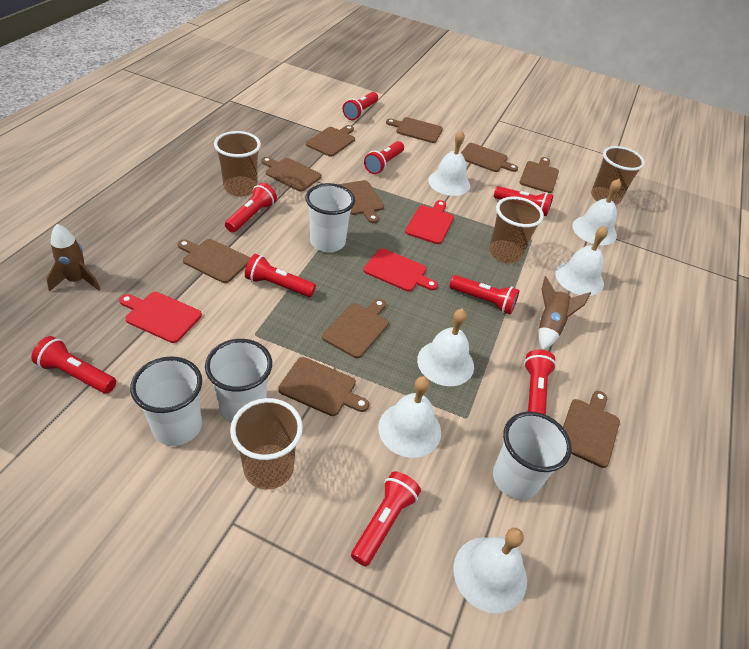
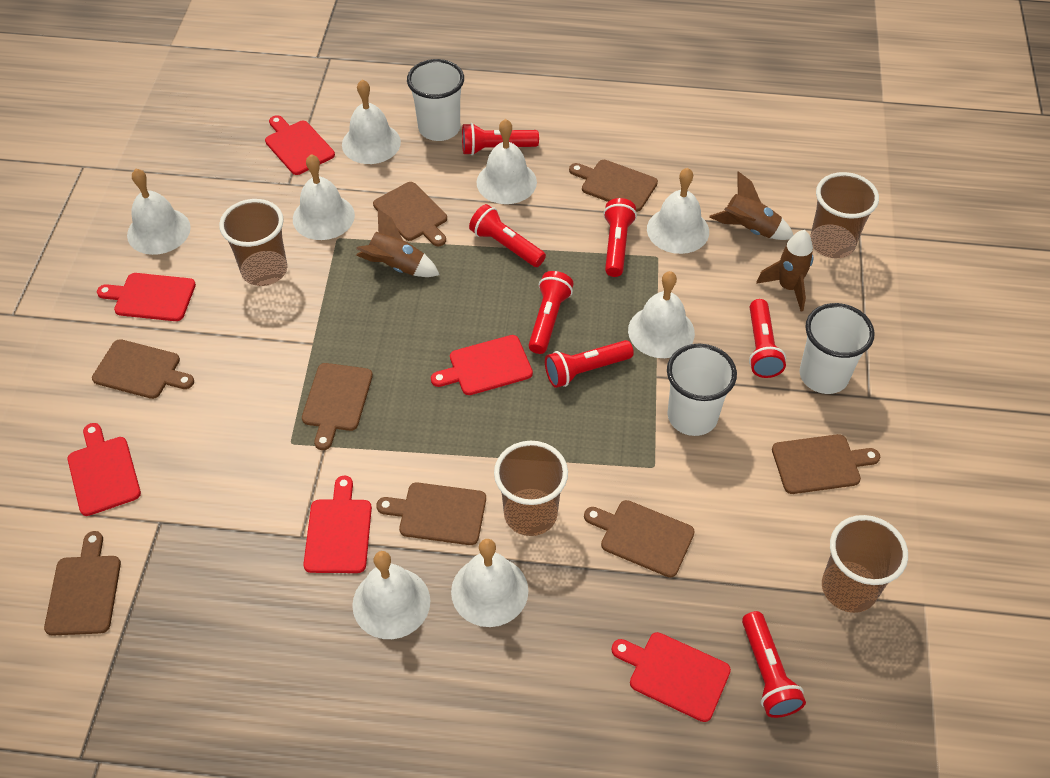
brown cutting board: [178,239,250,283] [261,157,322,191] [278,357,369,416] [306,125,355,157] [322,299,389,358] [338,180,384,223] [386,117,443,143] [461,143,518,172] [519,157,559,193] [563,391,620,468] = 10 -> [44,531,121,636] [92,339,194,399] [302,363,373,450] [373,182,447,246] [376,482,486,545] [569,160,658,212] [584,500,695,578] [772,434,880,494] = 8
brown rocket: [46,224,101,292] [538,276,591,350] = 2 -> [356,209,440,277] [709,171,793,240] [756,230,814,311] = 3
red cutting board: [119,292,202,343] [363,248,438,292] [405,200,454,244] = 3 -> [68,423,141,516] [97,273,196,321] [265,115,335,175] [303,476,372,573] [431,335,533,395] [611,632,731,722] = 6
red flashlight: [31,336,116,394] [225,183,277,233] [245,254,316,297] [343,92,378,120] [351,471,421,566] [364,141,404,174] [449,275,519,315] [494,186,553,216] [524,350,556,415] = 9 -> [462,123,539,155] [469,204,546,267] [528,271,574,354] [545,340,634,388] [603,198,637,277] [742,611,806,718] [749,299,786,378] = 7
white bell: [378,376,441,458] [417,309,474,386] [428,130,470,196] [453,528,527,613] [555,226,608,296] [572,179,621,245] = 6 -> [127,169,191,255] [293,154,355,240] [342,80,401,164] [352,551,430,639] [451,539,529,627] [477,119,537,204] [628,271,695,358] [647,168,709,254] = 8
white cup: [130,356,202,446] [205,339,272,423] [306,183,355,252] [493,411,572,500] = 4 -> [407,59,464,141] [667,343,737,436] [799,303,875,394] = 3

